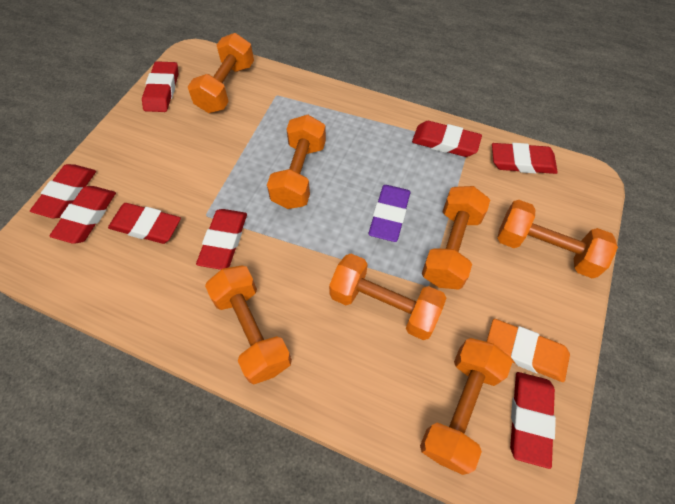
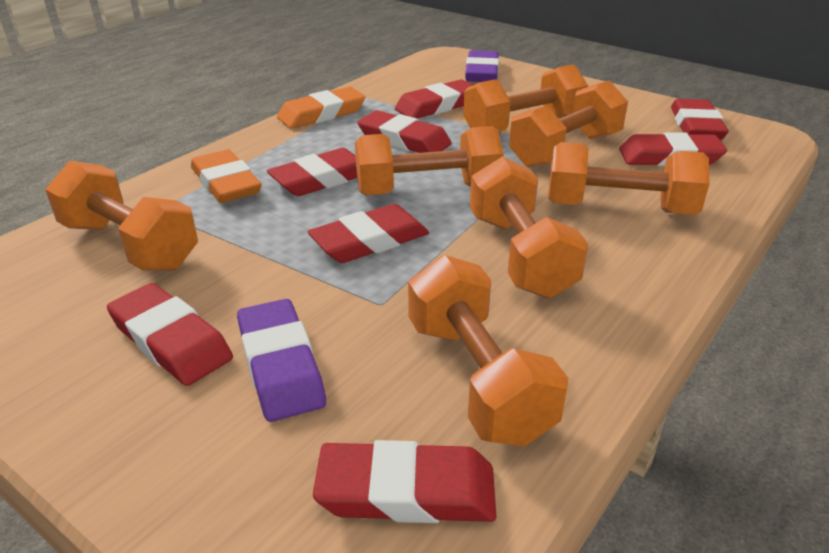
orange eraser: [486,319,570,382] = 1 -> [191,149,261,203] [277,87,366,128] = 2
purple eraser: [369,185,411,242] = 1 -> [237,299,326,422] [465,50,499,82] = 2

